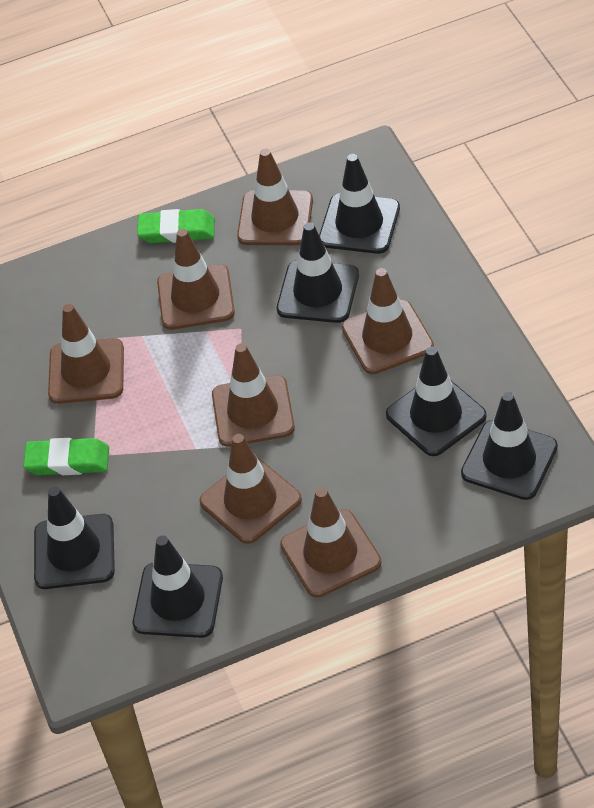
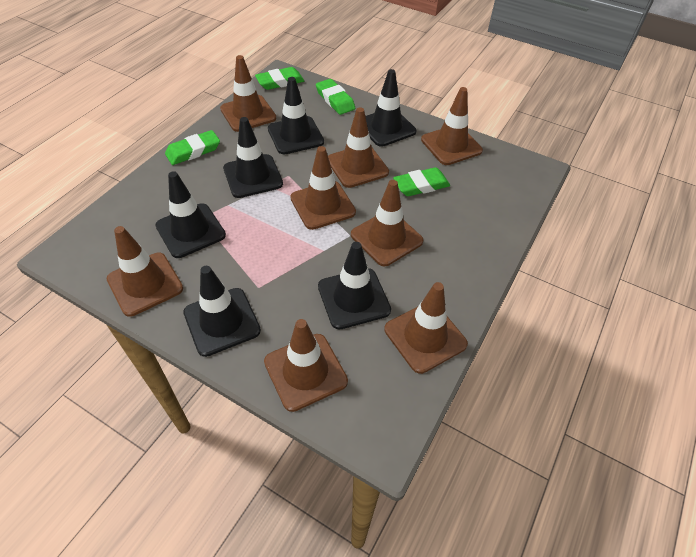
brown traffic cone: [48,304,124,404] [157,229,235,330] [199,434,302,544] [212,343,295,447] [237,149,313,245] [280,487,381,598] [342,268,434,374] = 7 -> [107,226,183,317] [220,55,276,132] [264,319,348,412] [290,146,356,230] [328,107,389,188] [351,180,423,266] [384,282,468,374] [421,87,483,165] = 8
green eraser: [23,438,109,475] [137,209,215,243] = 2 -> [165,130,220,165] [255,67,304,90] [316,79,355,115] [393,167,450,196] = 4

